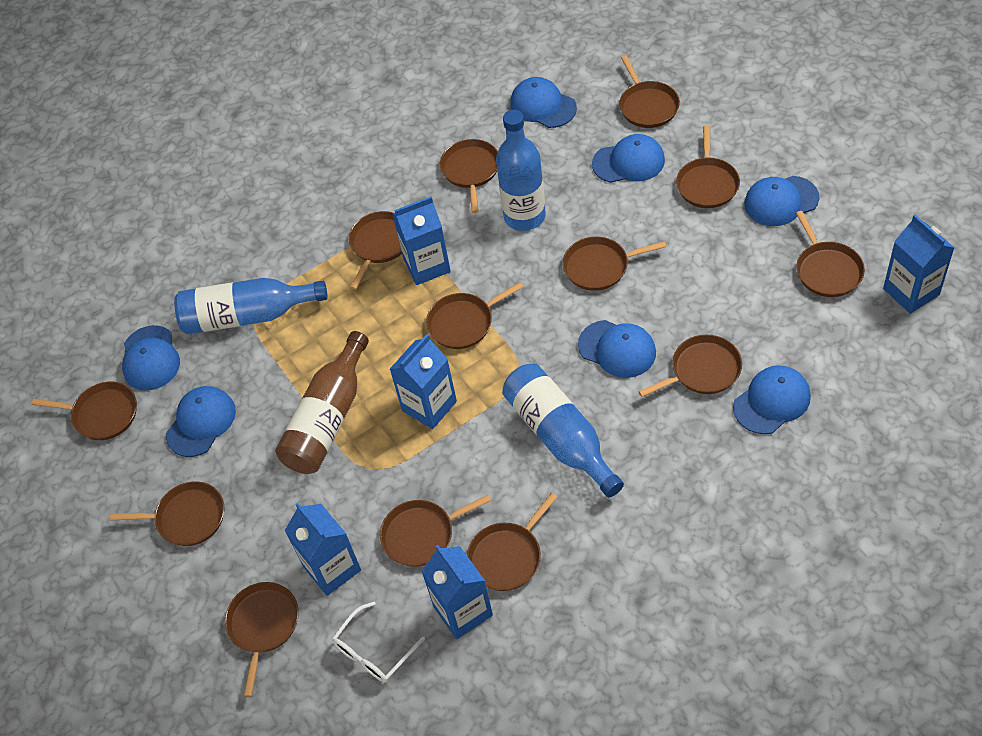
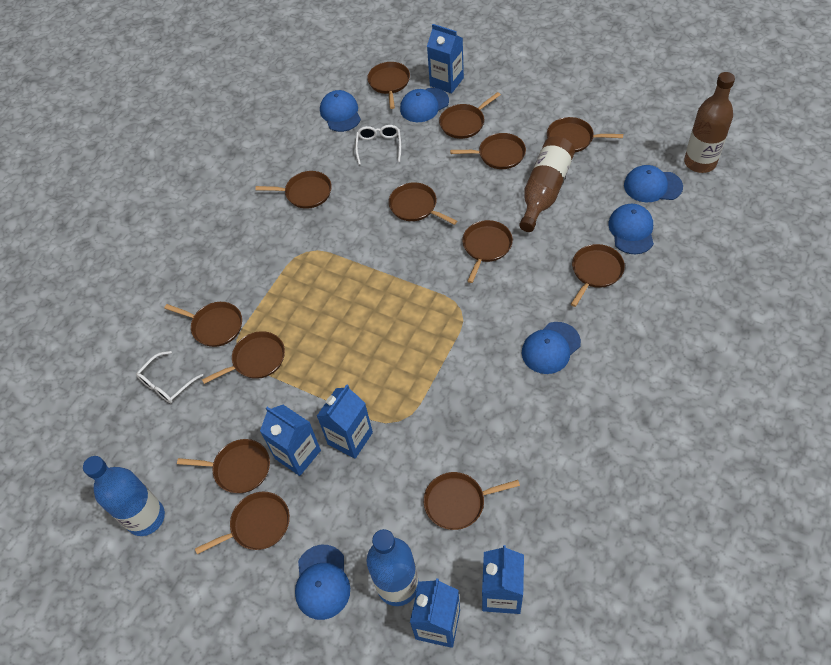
blue bottle: [174,278,328,334] [496,110,546,231] [502,364,624,497] = 3 -> [83,456,165,536] [366,529,419,606] = 2
blue cap: [122,325,180,391] [166,386,236,457] [510,77,577,128] [578,320,656,378] [592,134,665,183] [733,365,811,434] [744,176,819,226] = 7 -> [295,545,350,620] [320,90,361,132] [400,88,449,122] [522,322,581,374] [608,204,654,254] [624,165,683,202] = 6
brown bottle: [275,331,369,474] = 1 -> [519,136,575,232] [684,72,735,173] = 2
white glasses: [332,602,425,682] = 1 -> [136,351,203,403] [355,125,401,165] = 2

